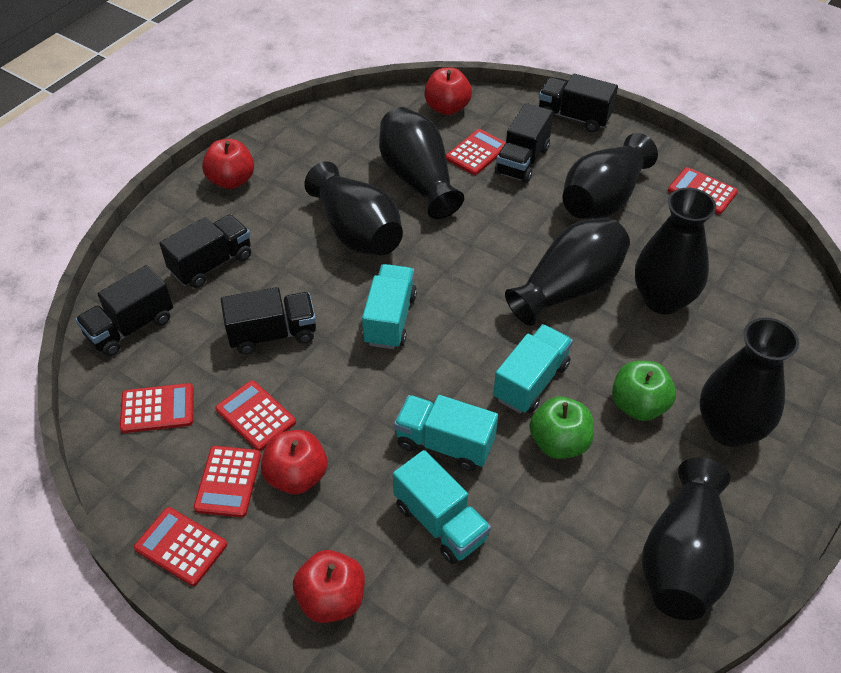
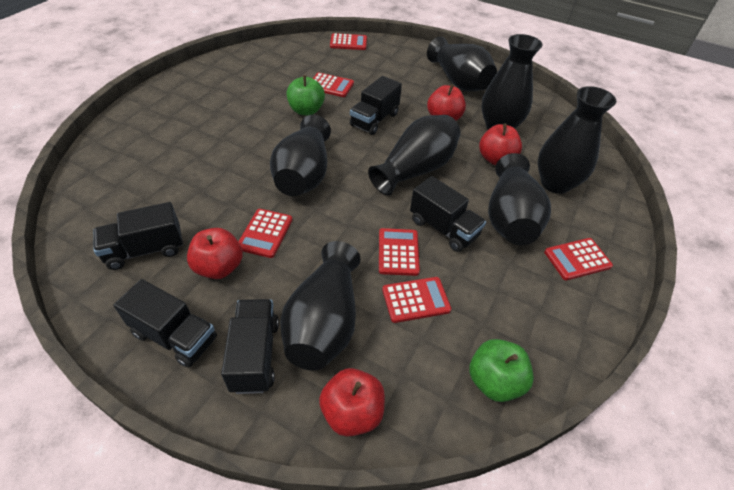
turquoise truck: [362,264,417,349] [393,450,491,564] [394,395,498,471] [493,324,573,414] = 4 -> none = 0

